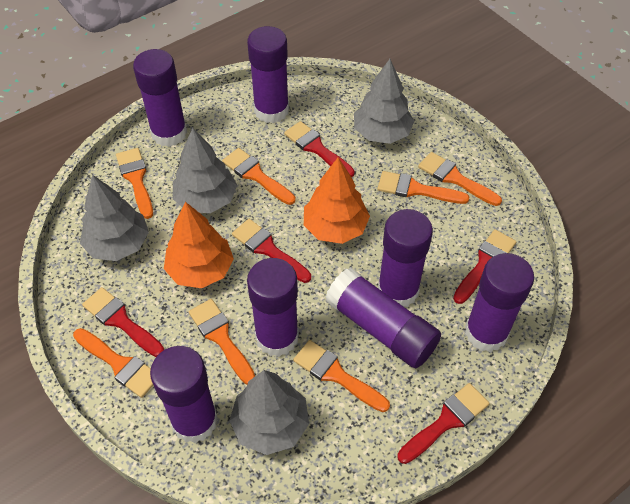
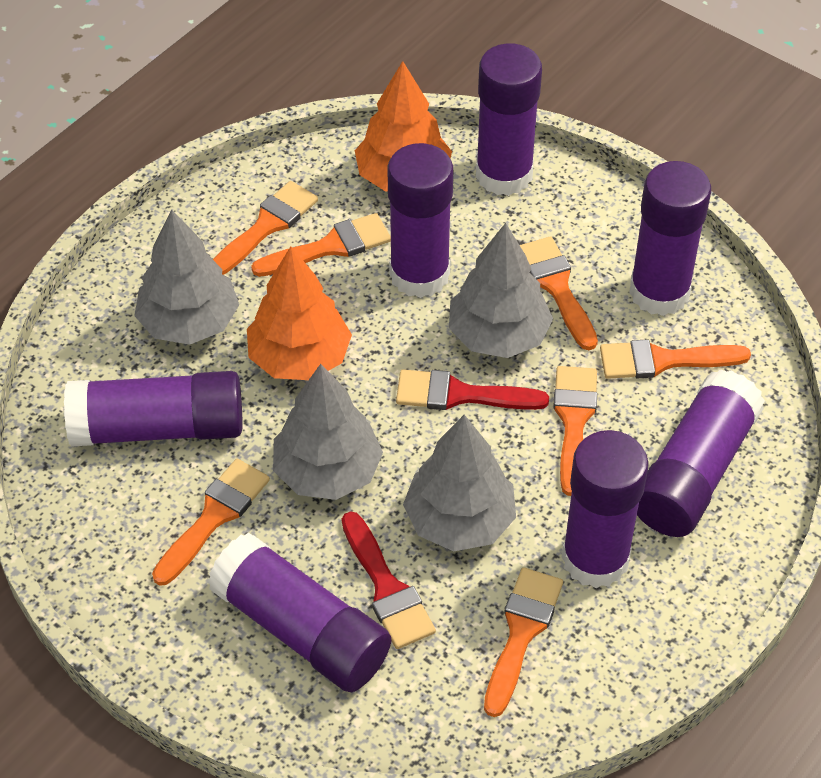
red brush: [82,287,164,357] [232,219,311,283] [284,121,355,177] [397,383,490,464] [453,229,516,304] = 5 -> [342,511,436,649] [396,369,549,410] = 2

